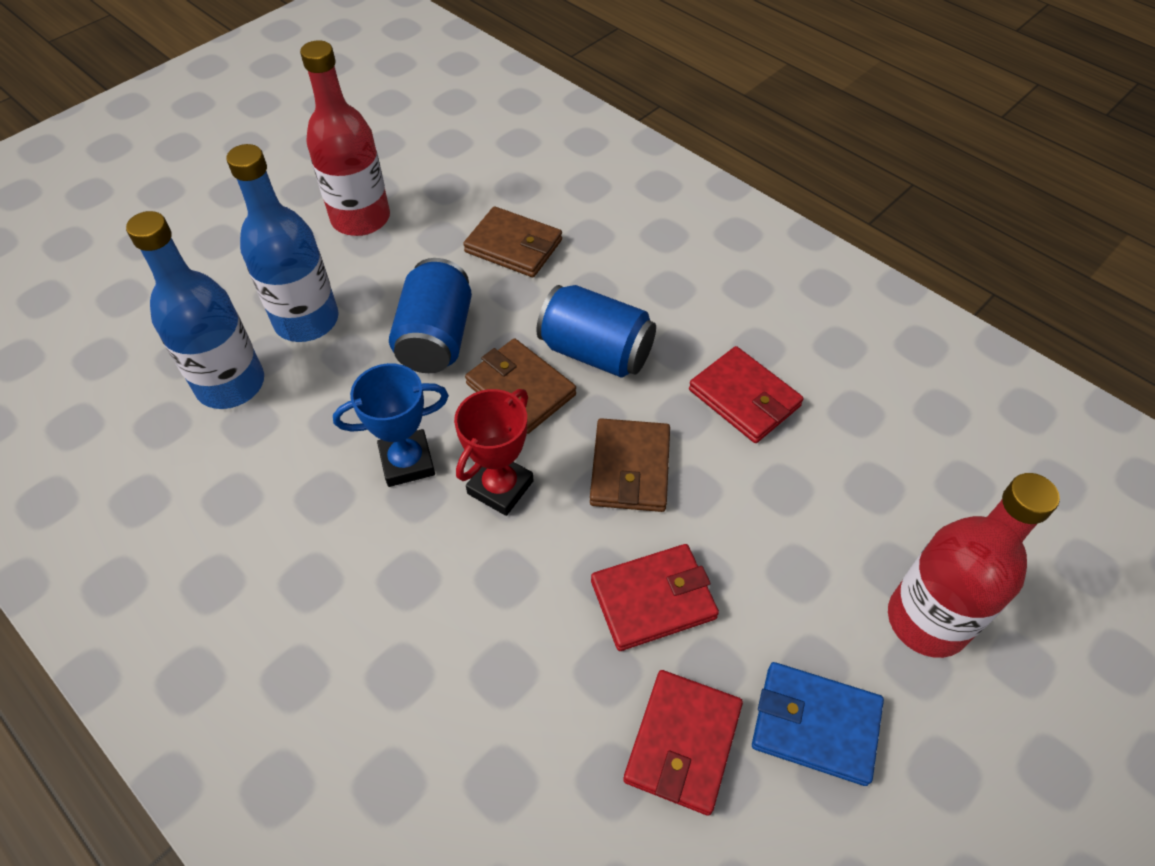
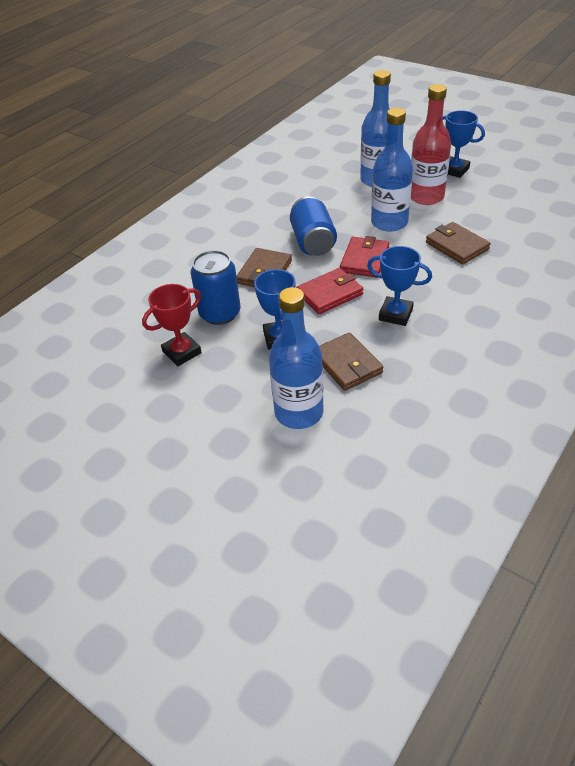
blue bottle: [126,211,264,409] [226,144,339,342] = 2 -> [269,287,323,429] [360,70,391,187] [371,108,413,232] = 3
blue trophy: [333,363,449,487] = 1 -> [254,269,296,350] [367,246,432,326] [443,110,485,178] = 3
blue wallet: [752,662,884,786] = 1 -> none = 0
red bottle: [300,40,390,236] [888,473,1060,658] = 2 -> [411,84,451,205] = 1
red wallet: [591,544,719,651] [623,670,743,816] [689,346,804,443] = 3 -> [296,268,363,314] [340,236,390,278] = 2

